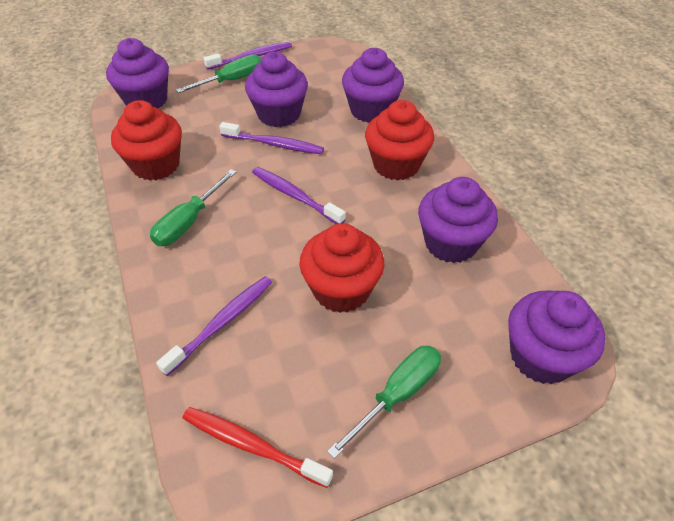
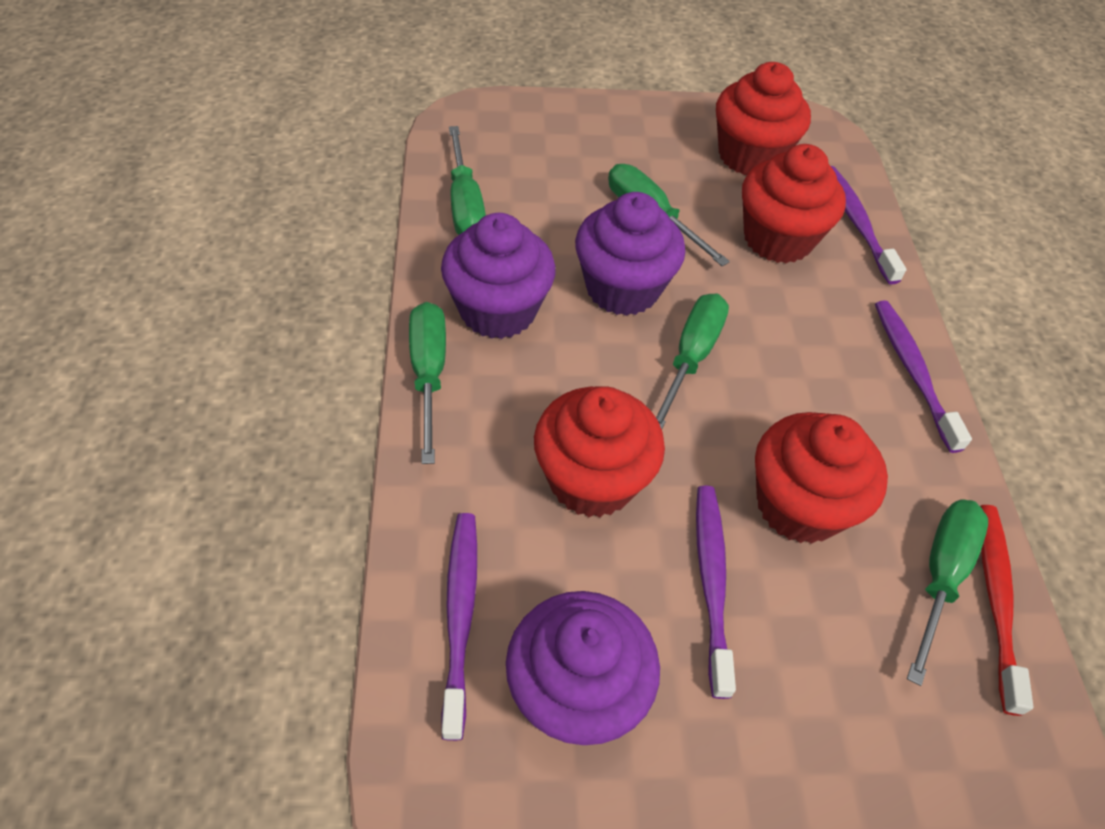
green screwdriver: [150,169,237,246] [176,55,261,93] [327,346,441,459] = 3 -> [409,302,446,464] [449,126,486,235] [608,164,730,266] [656,293,729,429] [907,499,988,686] = 5
purple cupcake: [106,38,169,109] [245,52,308,127] [342,48,404,123] [418,177,498,263] [508,290,606,384] = 5 -> [441,213,556,339] [506,591,660,745] [575,192,685,316] = 3
red cupcake: [111,100,182,181] [299,223,384,313] [365,100,434,181] = 3 -> [534,386,665,517] [716,62,811,175] [742,144,846,263] [755,412,888,544] = 4

